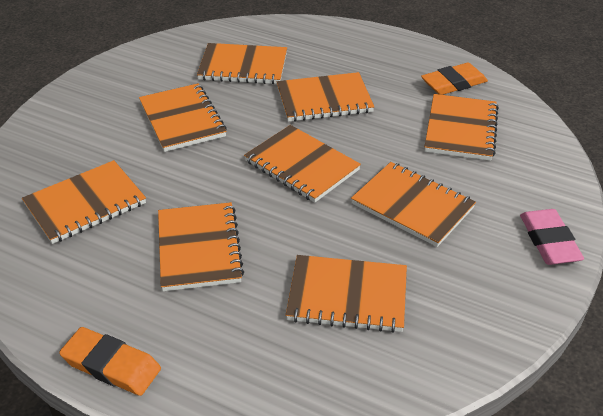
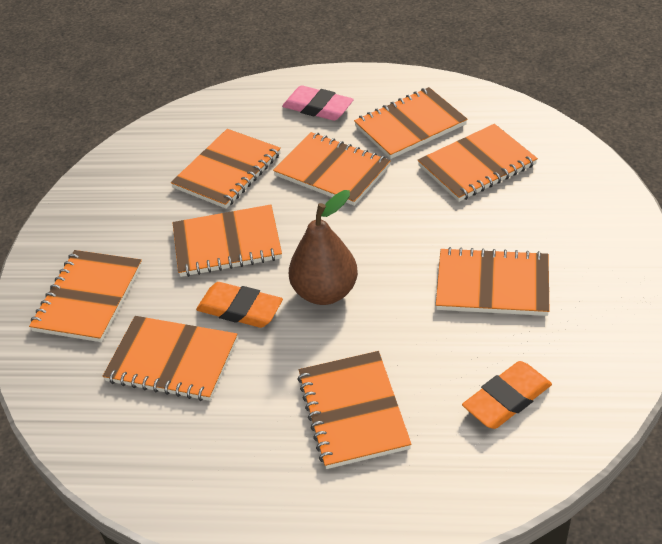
brown pear: none = 0 -> [289,190,358,305] = 1

